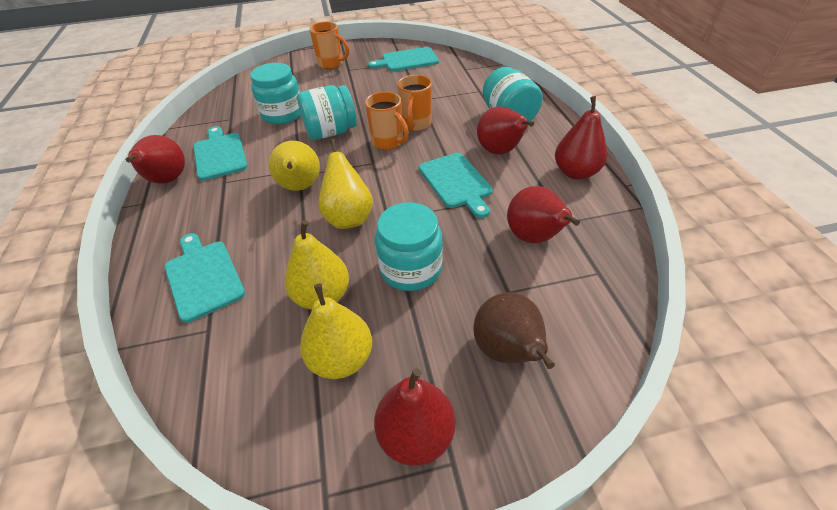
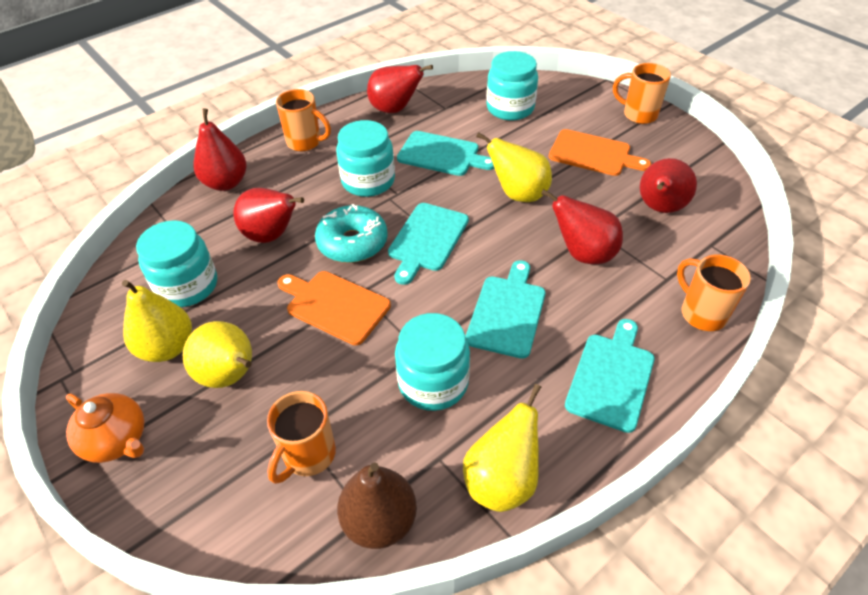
orange cutting board: none = 0 -> [277,271,391,345] [549,129,651,176] = 2
orange mug: [309,22,349,69] [365,92,409,150] [397,75,432,131] = 3 -> [267,391,336,484] [276,89,331,151] [613,63,671,124] [677,255,751,331] = 4
orange teapot: none = 0 -> [66,393,144,463] = 1
turquoise donut: none = 0 -> [315,204,388,263] = 1

